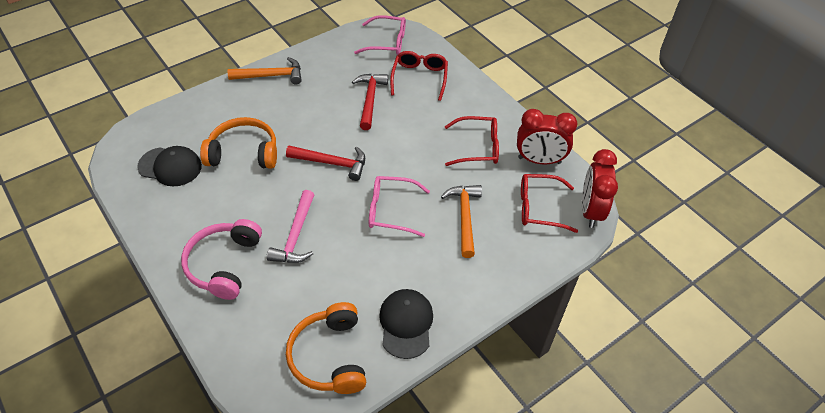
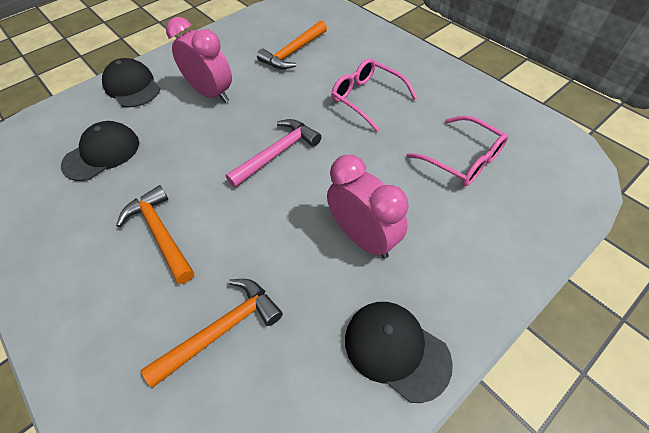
black cap: [137,146,202,186] [379,289,433,359] = 2 -> [61,121,139,181] [102,58,160,107] [345,302,453,403] = 3
orange hammer: [228,57,301,85] [441,185,482,258] = 2 -> [116,185,194,284] [141,279,283,388] [257,21,327,69] = 3
orange headphones: [200,117,277,169] [286,302,366,394] = 2 -> none = 0
pink clock: none = 0 -> [166,17,232,103] [327,155,409,259] = 2
pink headphones: [181,219,262,300] = 1 -> none = 0
red clock: [517,109,578,164] [582,149,618,228] = 2 -> none = 0
red glasses: [390,51,448,101] [445,116,499,166] [521,174,578,233] = 3 -> none = 0
red hammer: [286,146,365,181] [352,74,388,130] = 2 -> none = 0

